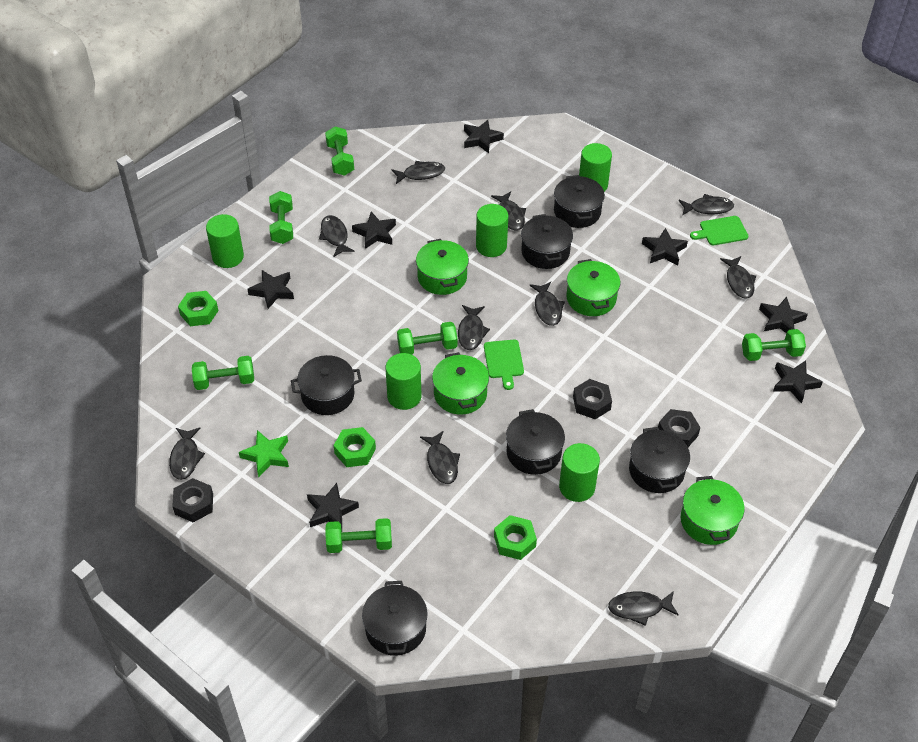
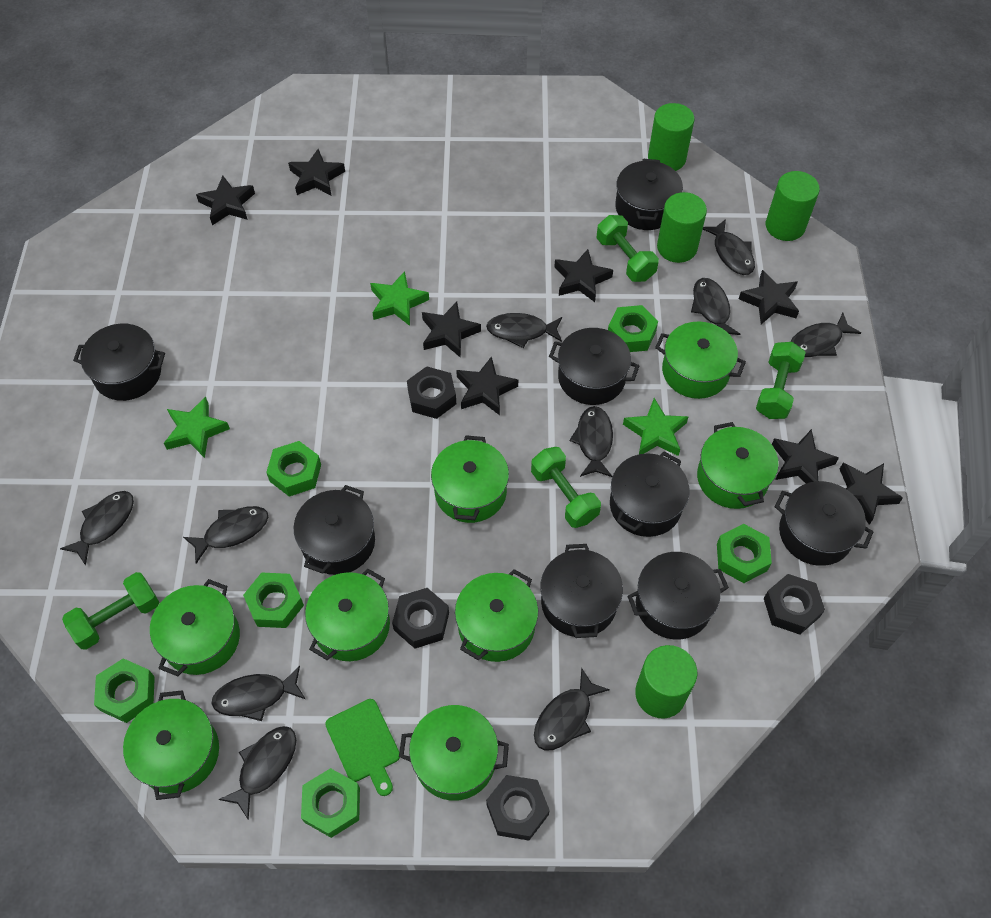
black nut: [172,478,213,523] [573,379,612,419] [658,409,701,447] = 3 -> [392,588,449,649] [407,366,456,419] [486,775,550,841] [764,574,825,635] = 4
black pot: [291,355,362,415] [362,581,428,656] [506,409,565,475] [521,214,573,269] [554,175,605,228] [629,427,690,493] = 6 -> [73,324,165,401] [294,485,375,575] [540,544,623,638] [549,328,639,405] [610,452,689,537] [615,159,683,230] [627,552,729,639] [775,481,874,566] = 8
black star: [247,270,294,309] [307,483,359,528] [352,212,396,249] [464,120,504,153] [642,228,688,266] [759,297,808,333] [773,360,823,404] = 7 -> [196,176,255,225] [288,149,345,196] [422,302,481,358] [456,356,518,415] [554,249,613,302] [739,270,799,324] [772,429,839,484] [840,463,903,525] = 8
green cutting board: [484,340,524,390] [690,216,748,245] = 2 -> [325,699,400,796] = 1
green cylinder: [206,214,244,268] [386,353,422,410] [476,204,508,257] [559,443,600,502] [579,143,612,192] = 5 -> [635,645,697,718] [648,103,695,171] [657,192,707,263] [766,171,820,241] = 4
green dumbbell: [192,356,254,390] [269,191,293,244] [325,126,354,176] [325,518,392,553] [397,322,458,355] [742,329,806,361] = 6 -> [62,572,159,650] [531,447,601,528] [597,215,659,282] [756,342,806,419] = 4
green nut: [178,291,218,326] [334,427,376,467] [494,515,537,560] = 3 -> [94,658,155,723] [243,573,304,628] [266,441,321,497] [301,768,360,838] [608,305,658,352] [717,524,772,583] = 6
green pot: [416,239,469,295] [432,352,489,415] [566,259,620,316] [681,476,745,545] = 4 -> [123,690,219,800] [150,579,240,676] [305,568,390,661] [399,705,509,801] [431,435,509,523] [455,569,538,662] [655,321,746,399] [697,422,779,509] = 8
green star: [239,430,289,477] = 1 -> [164,397,230,458] [370,271,429,326] [623,398,689,456] = 3

